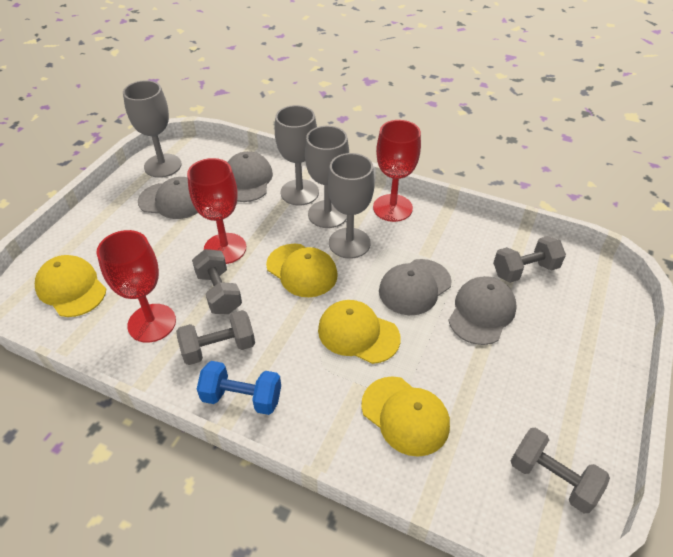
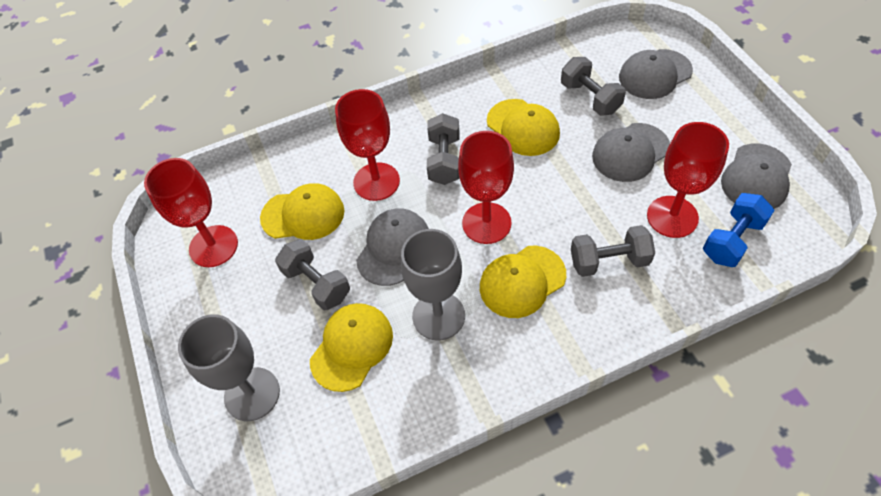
grey goblet: [123,80,182,178] [275,105,319,206] [305,126,349,228] [328,153,375,259] = 4 -> [178,314,280,421] [401,229,465,340] = 2
red goblet: [97,230,176,343] [187,158,246,264] [373,120,421,222] = 3 -> [144,158,238,267] [335,89,400,201] [458,131,514,244] [647,122,729,238] = 4

